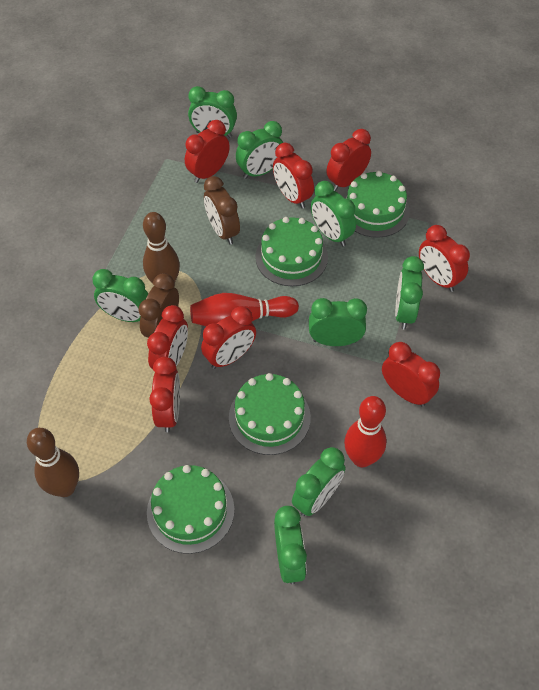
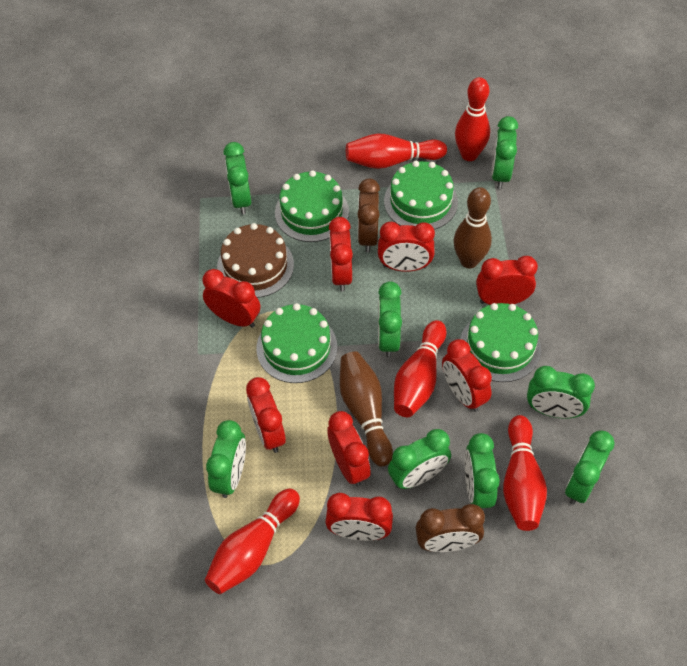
brown cake: none = 0 -> [217,223,294,298] = 1
red bowling pin: [190,293,299,326] [344,396,387,467] = 2 -> [205,489,300,594] [346,133,447,169] [394,320,446,417] [455,77,490,161] [503,415,547,531] = 5

